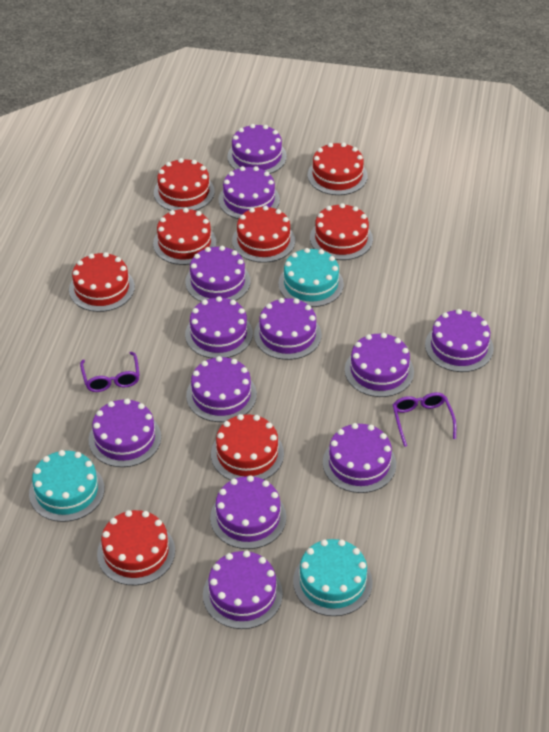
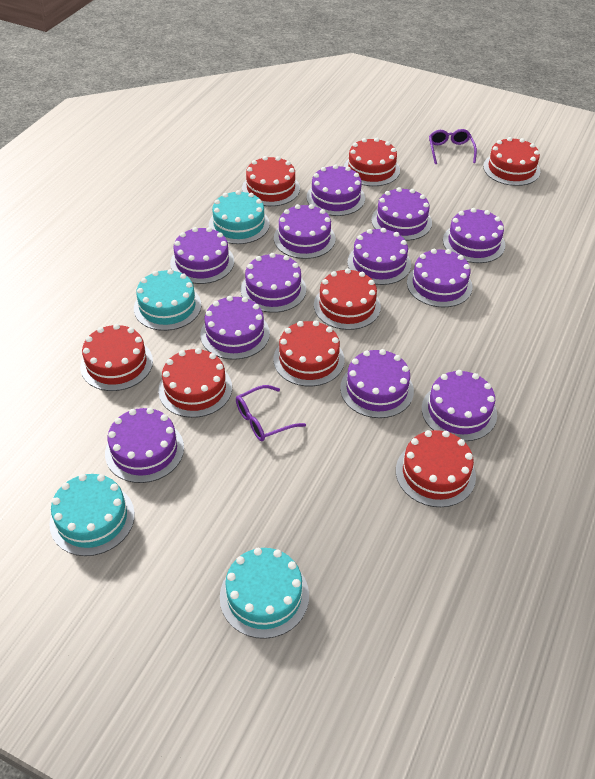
turquoise cake: [29,450,104,522] [278,248,344,307] [293,539,372,616] = 3 -> [49,474,135,556] [134,269,201,331] [209,190,270,244] [220,548,309,639] = 4

